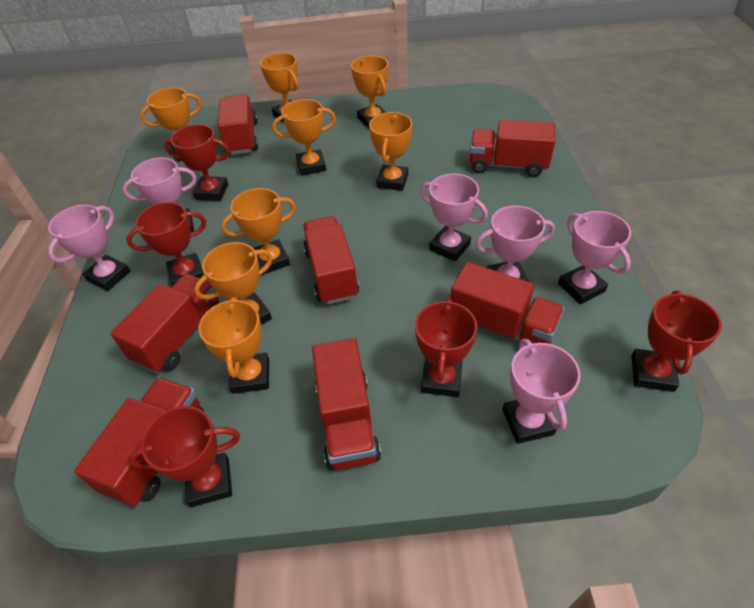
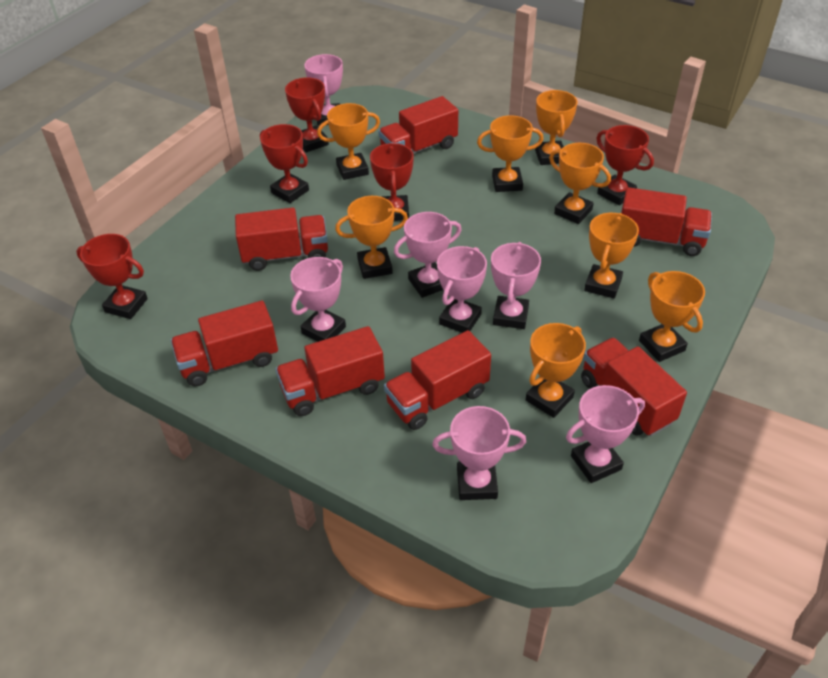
pink trophy: [48,205,130,291] [122,157,197,232] [420,174,488,262] [475,205,555,282] [502,339,581,444] [558,211,631,304] = 6 -> [290,257,346,342] [304,54,343,126] [394,212,462,298] [432,406,526,500] [437,246,487,333] [491,242,541,329] [566,385,645,483] = 7

